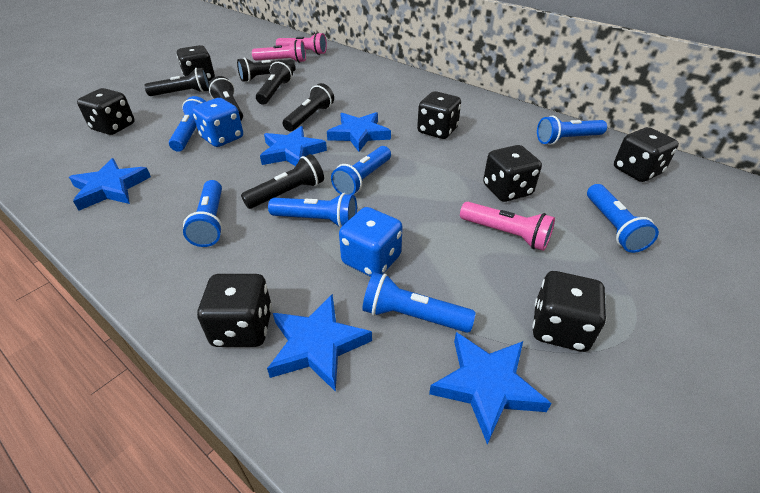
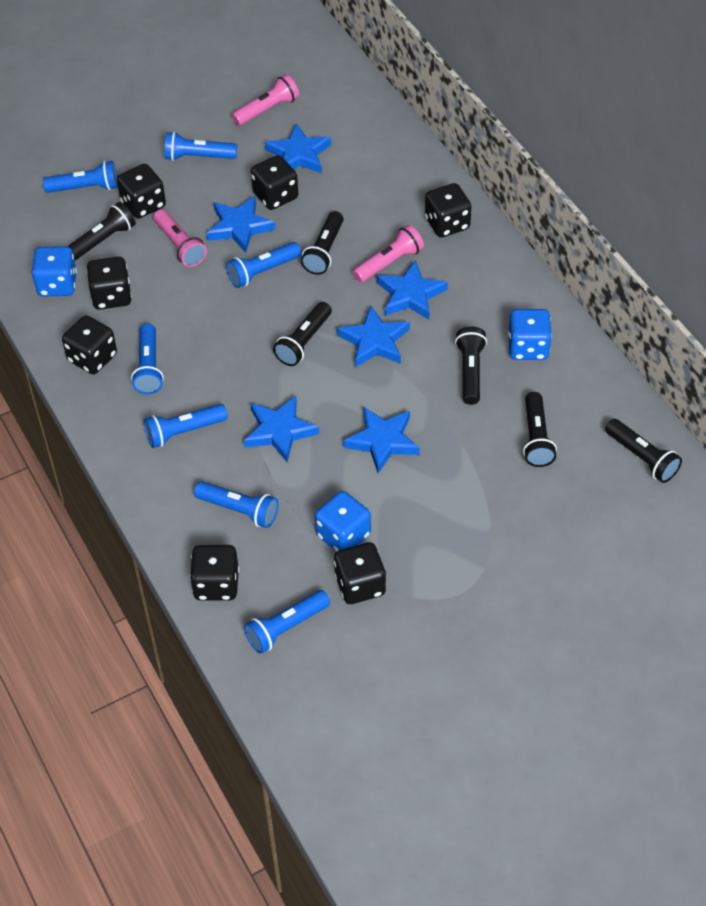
blue dice: [192,98,243,147] [339,207,403,277] = 2 -> [32,246,77,296] [315,491,371,552] [508,309,552,360] = 3
blue star: [69,158,151,211] [260,126,327,166] [267,294,372,392] [327,112,391,152] [429,332,551,445] = 5 -> [207,196,276,253] [244,396,319,462] [265,124,331,173] [337,306,410,367] [343,407,420,473] [377,260,448,320] = 6

